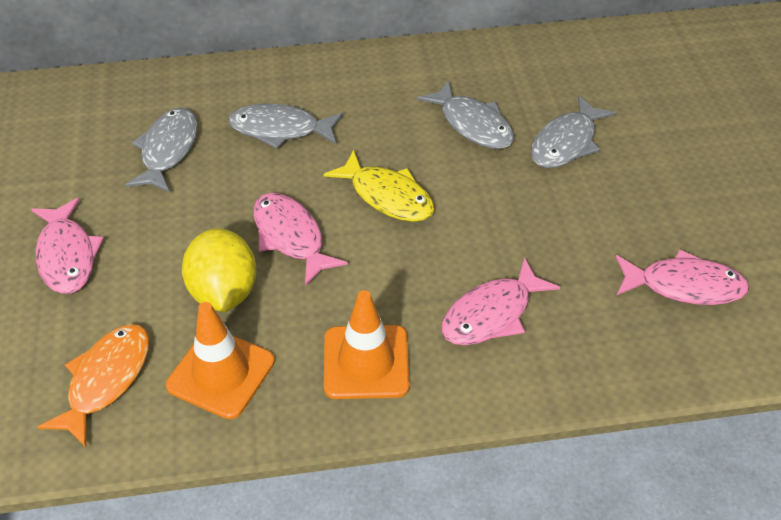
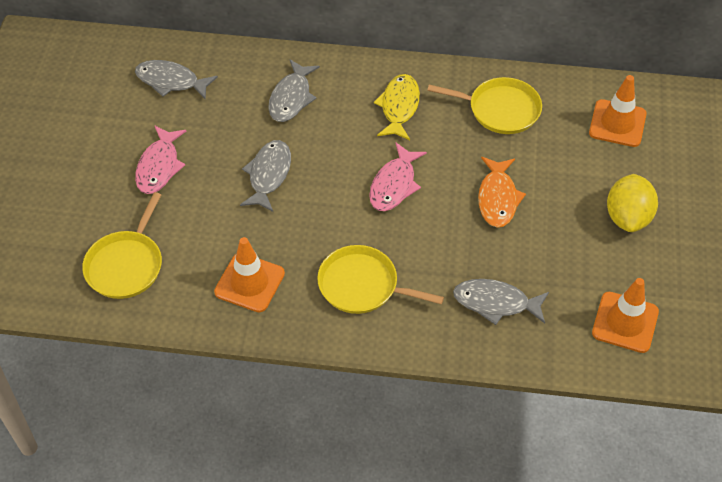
orange traffic cone: [166,302,275,419] [324,290,410,399] = 2 -> [214,237,285,312] [589,75,647,147] [592,278,659,353] = 3
pink fish: [31,198,104,294] [253,193,348,286] [441,258,560,345] [616,250,749,305] = 4 -> [135,125,186,194] [369,143,427,211] = 2
yellow pan: none = 0 -> [82,192,162,299] [317,245,444,314] [427,77,542,134] = 3

